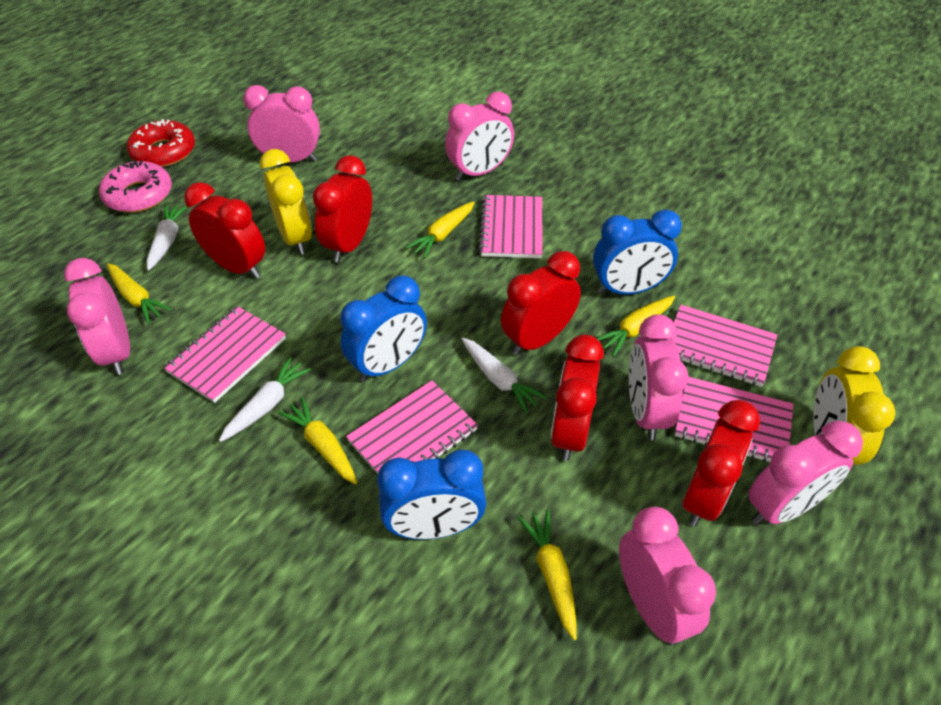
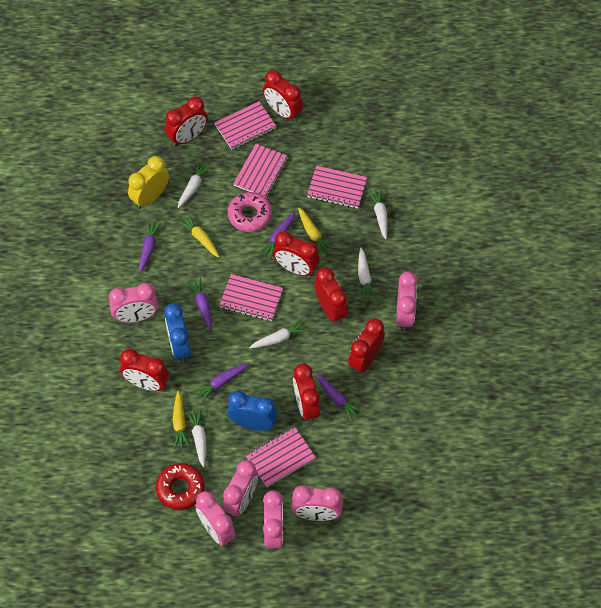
blue clock: [340,275,427,382] [377,450,487,540] [593,209,682,295] = 3 -> [164,303,191,362] [227,391,277,431] = 2
purple carrot: none = 0 -> [139,221,161,272] [186,277,212,330] [193,363,248,402] [258,212,295,259] [315,374,363,421] = 5
red clock: [184,182,265,279] [313,155,372,262] [501,251,581,355] [551,334,604,461] [682,400,760,527] = 5 -> [120,349,169,391] [165,97,208,146] [263,70,303,122] [273,231,320,276] [293,364,320,423] [314,267,348,324] [348,318,385,374] = 7
white carrot: [147,204,187,271] [219,357,311,442] [462,338,547,414] = 3 -> [178,161,211,208] [186,408,206,467] [249,319,308,349] [358,248,377,301] [368,188,388,239] = 5
yellow carrot: [107,263,171,324] [278,397,357,484] [406,202,475,258] [518,509,577,640] [597,296,675,356] = 5 -> [173,391,190,449] [177,214,220,257] [298,208,334,255] = 3
yellow clock: [260,149,312,255] [813,346,896,465] = 2 -> [128,156,169,209] = 1

